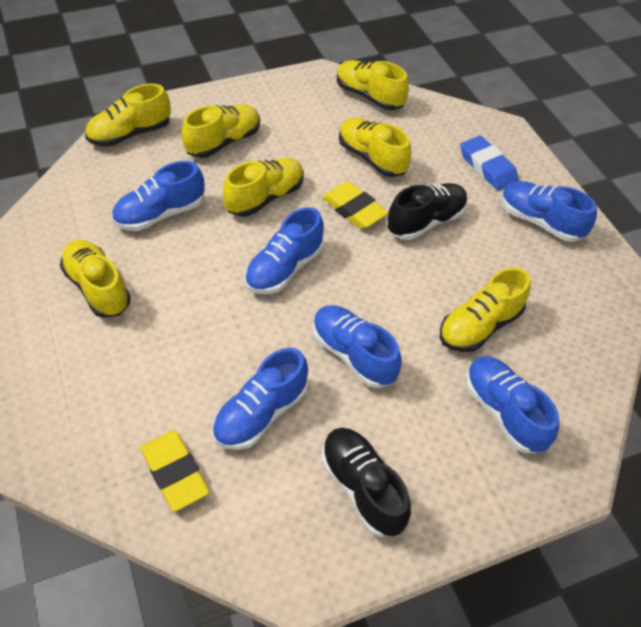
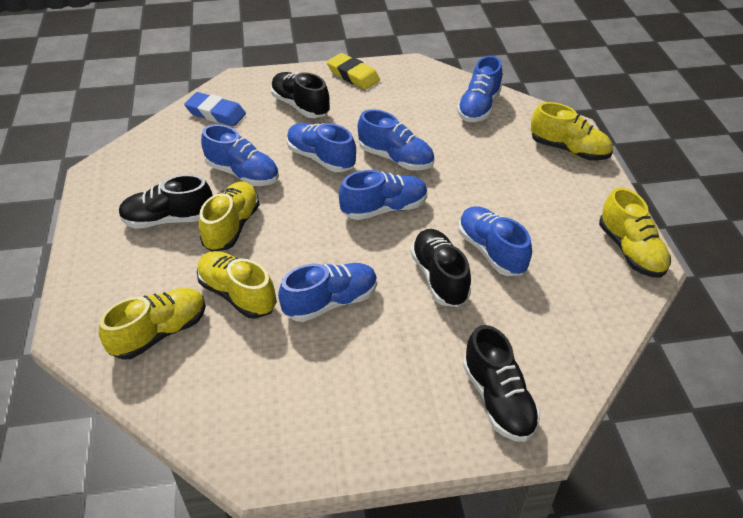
black shoe: [321,428,411,537] [387,183,468,240] = 2 -> [118,174,213,229] [271,72,330,118] [411,229,471,307] [463,325,540,442] = 4
blue shoe: [112,161,205,231] [212,348,308,450] [245,207,324,294] [313,305,402,388] [466,356,559,453] [501,181,597,242] = 6 -> [201,124,279,186] [278,263,377,322] [287,123,356,172] [339,170,428,220] [358,109,434,170] [457,56,502,122] [459,206,532,276] = 7
yellow eraser: [140,430,209,512] [322,182,388,229] = 2 -> [327,53,380,90] = 1
yellow shoe: [60,240,131,318] [85,84,171,147] [182,104,260,158] [223,158,304,217] [337,60,409,110] [339,118,411,177] [440,267,531,352] = 7 -> [99,288,206,360] [197,251,277,319] [199,182,260,252] [531,102,613,161] [599,187,671,278] = 5

